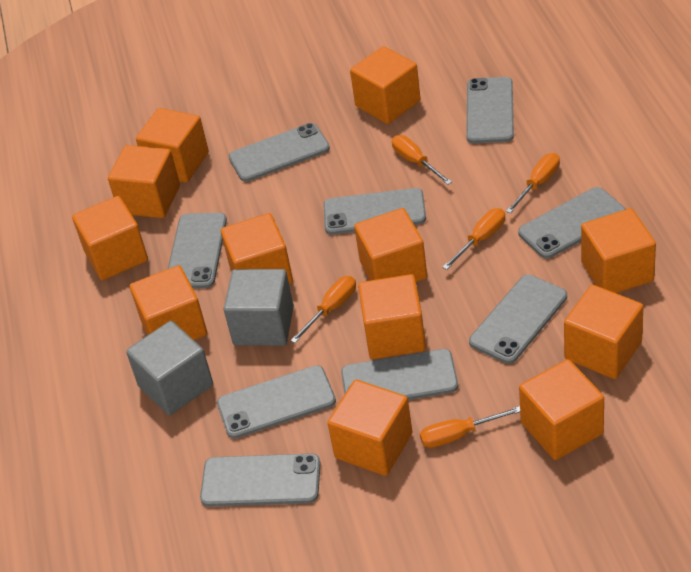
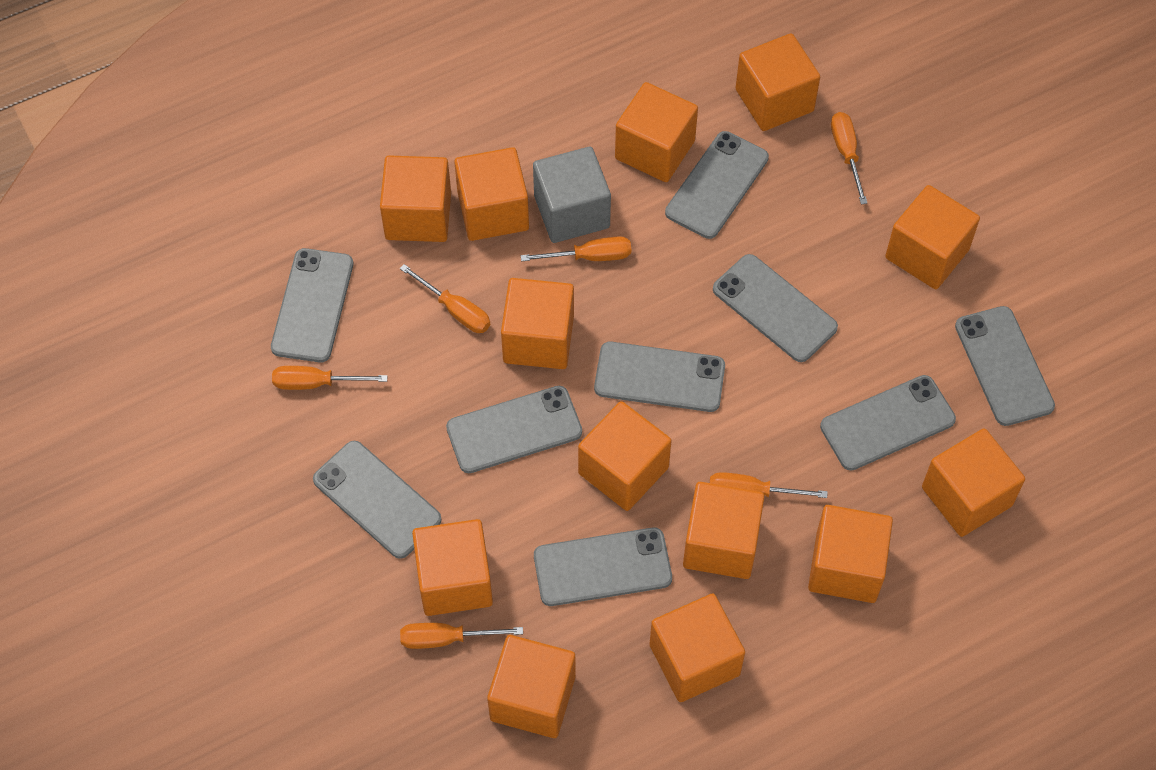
grey cube: [126,321,213,415] [224,269,294,346] = 2 -> [533,147,611,243] = 1
orange cube: [72,196,148,280] [108,145,180,218] [130,265,207,340] [136,108,209,183] [221,213,293,284] [327,380,412,476] [350,46,421,124] [354,208,427,282] [358,274,426,359] [519,359,604,460] [564,285,644,379] [581,208,656,293] = 12 -> [380,155,451,242] [412,519,493,616] [454,147,529,241] [487,635,575,738] [501,278,574,369] [578,401,671,511] [615,82,698,182] [650,594,745,702] [683,482,764,579] [736,33,820,131] [808,505,893,603] [885,185,980,289] [922,428,1025,537] = 13
orange screwdriver: [290,276,356,343] [392,135,452,185] [420,406,520,448] [442,208,505,270] [506,153,560,214] = 5 -> [272,366,388,390] [400,264,490,333] [400,623,523,649] [521,236,631,261] [710,472,828,498] [831,112,867,204] = 6

